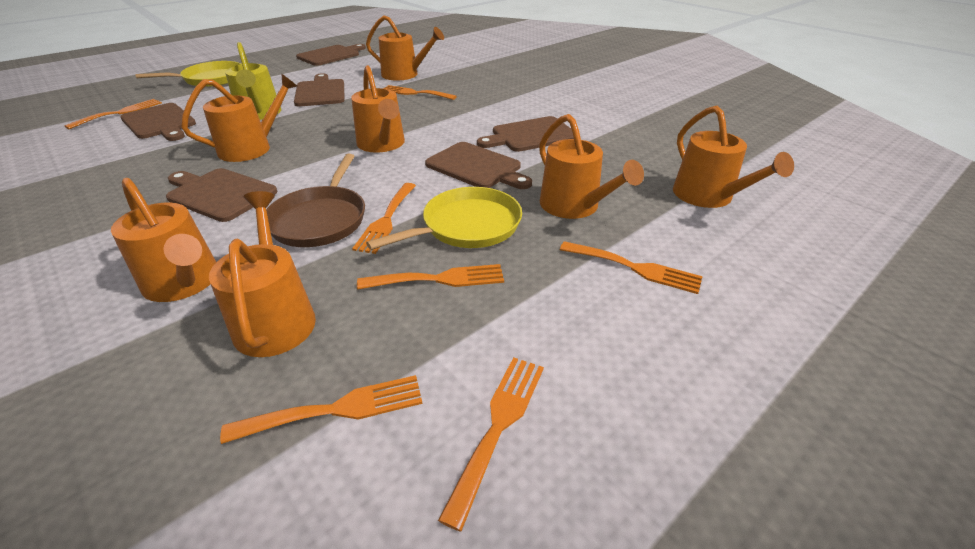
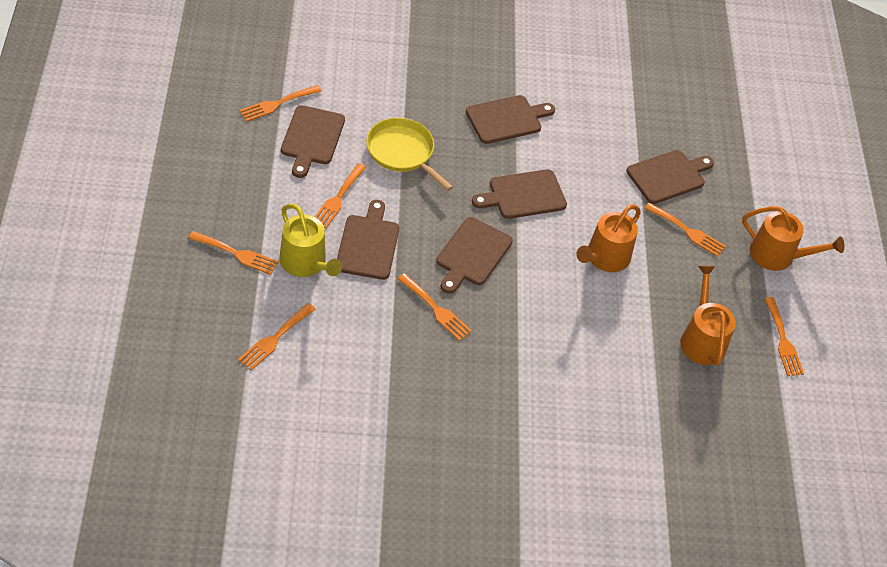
brown pan: [266,154,365,247] = 1 -> none = 0
orange watering can: [111,178,216,302] [181,74,297,162] [209,191,316,357] [351,65,405,153] [366,15,444,81] [539,114,644,219] [673,106,794,208] = 7 -> [576,204,641,272] [680,266,736,366] [742,206,845,271] = 3
yellow pan: [135,61,241,87] [366,187,522,250] = 2 -> [366,118,453,191] = 1

